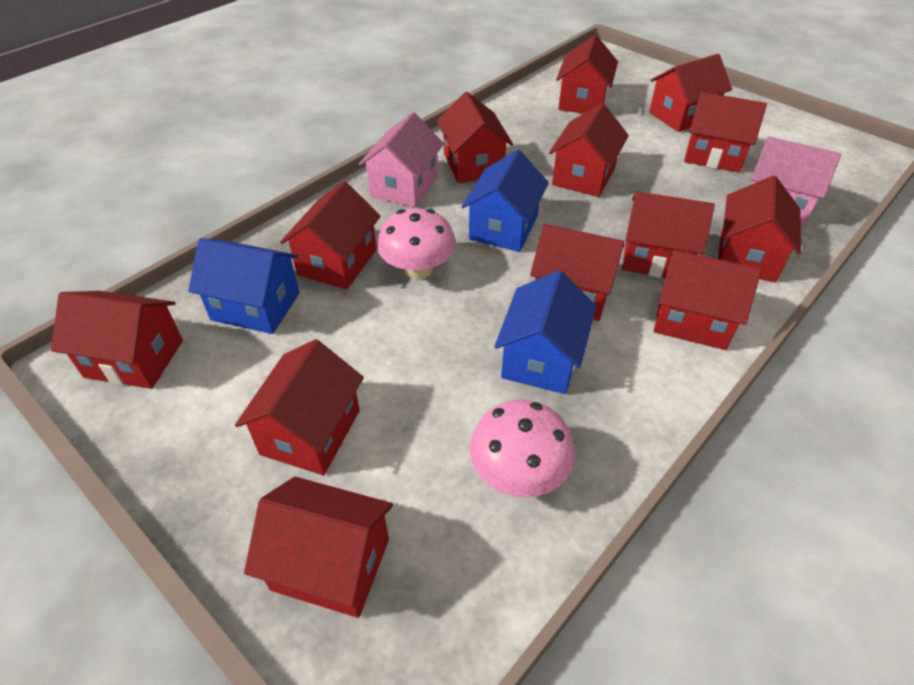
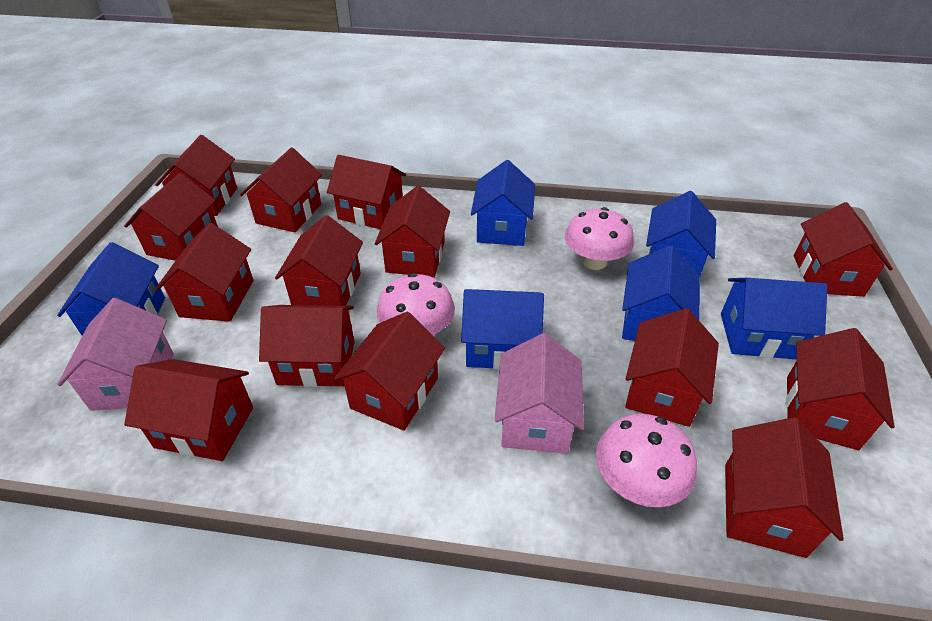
blue house: [188,238,300,334] [462,150,549,252] [494,270,596,394] = 3 -> [57,242,165,336] [461,289,544,370] [471,160,535,246] [622,245,700,341] [646,191,716,275] [721,278,827,359] = 6
pink mushroom: [377,208,456,279] [469,400,574,497] = 2 -> [377,273,455,335] [565,207,634,270] [596,414,697,507] = 3
red house: [51,291,183,389] [235,339,364,475] [244,477,393,618] [280,181,381,289] [437,92,513,183] [530,224,624,321] [549,103,629,197] [556,35,618,113] [622,191,715,278] [649,54,732,132] [654,250,761,350] [684,92,767,173] [718,175,801,282] = 13 -> [124,173,218,261] [124,359,253,461] [156,135,237,216] [156,223,254,322] [240,147,322,232] [259,305,355,387] [275,215,363,306] [327,155,406,229] [334,312,445,431] [375,186,450,277] [625,308,719,427] [725,417,844,558] [786,328,895,450] [794,202,893,297] = 14

